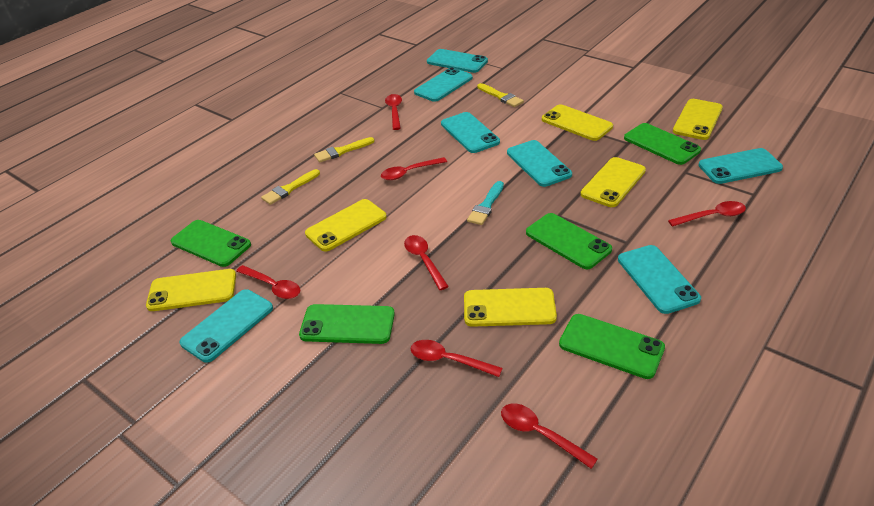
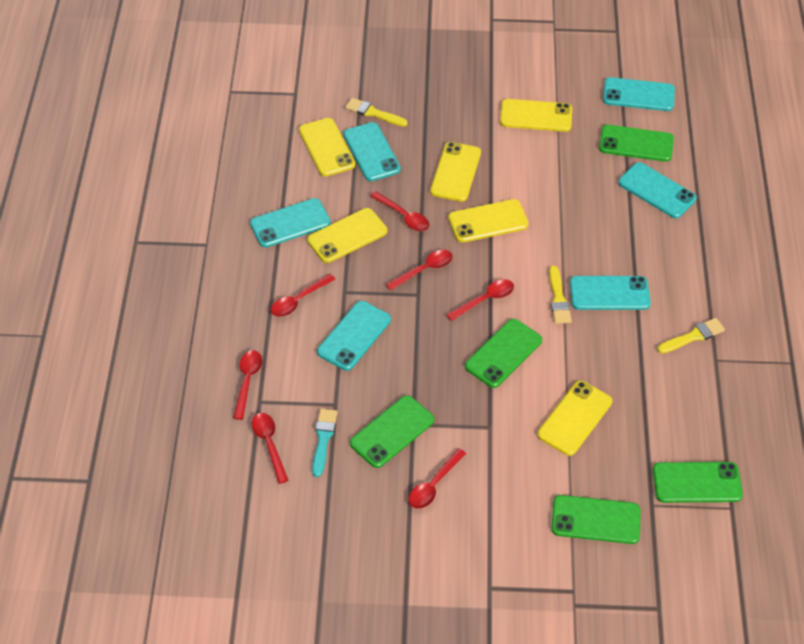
turquoise phone: [179,289,273,363] [414,67,473,102] [427,49,488,73] [441,112,500,153] [507,140,572,187] [618,245,701,314] [698,148,783,184] = 7 -> [250,198,331,248] [317,301,391,371] [343,122,401,181] [570,276,651,310] [603,77,675,111] [618,162,697,218] = 6

